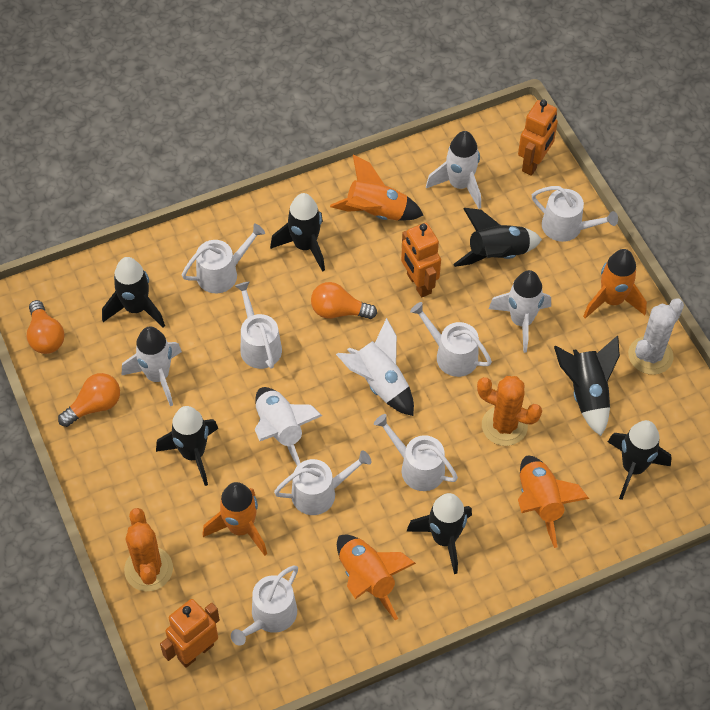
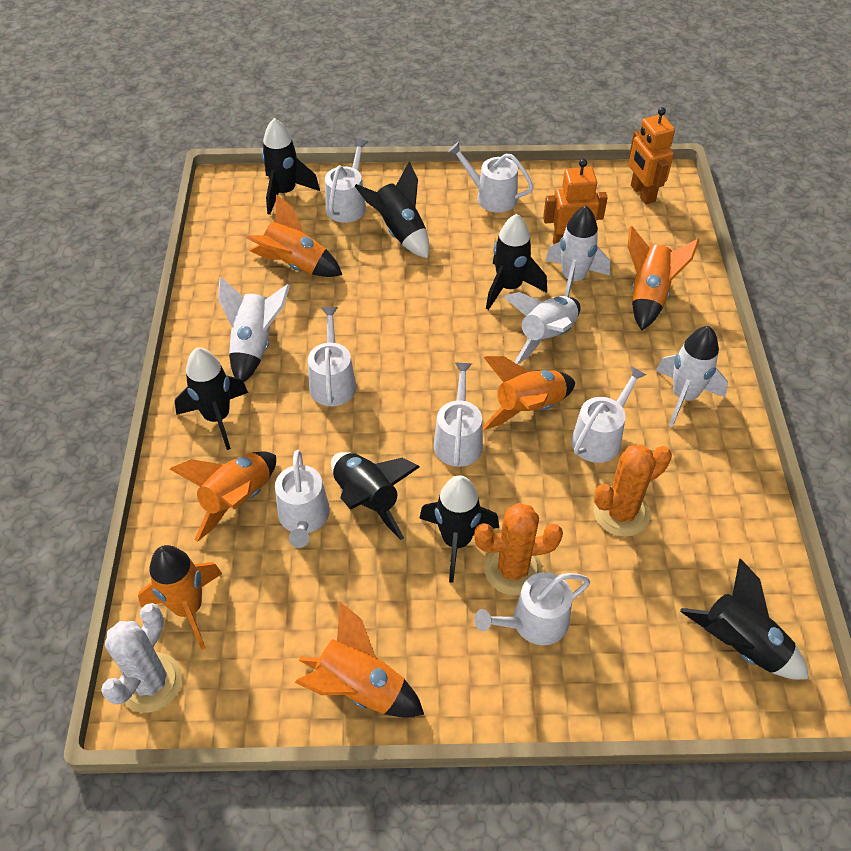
orange light bulb: [27,300,65,354] [58,373,120,427] [311,282,377,319] = 3 -> none = 0
orange robot: [160,599,220,668] [401,223,441,297] [518,100,558,176] = 3 -> [543,159,608,245] [629,107,675,204] = 2
orange rocket: [202,482,267,556] [330,154,424,221] [337,535,416,620] [518,456,589,548] [583,249,647,318] = 5 -> [138,545,222,650] [170,452,276,542] [246,194,342,277] [295,602,424,718] [482,356,575,430] [628,226,699,331] = 6
white rocket: [122,327,182,406] [255,387,322,466] [336,318,414,416] [426,131,481,209] [488,270,551,353] = 5 -> [218,276,290,382] [504,292,581,364] [545,206,610,297] [656,326,728,427] = 4

